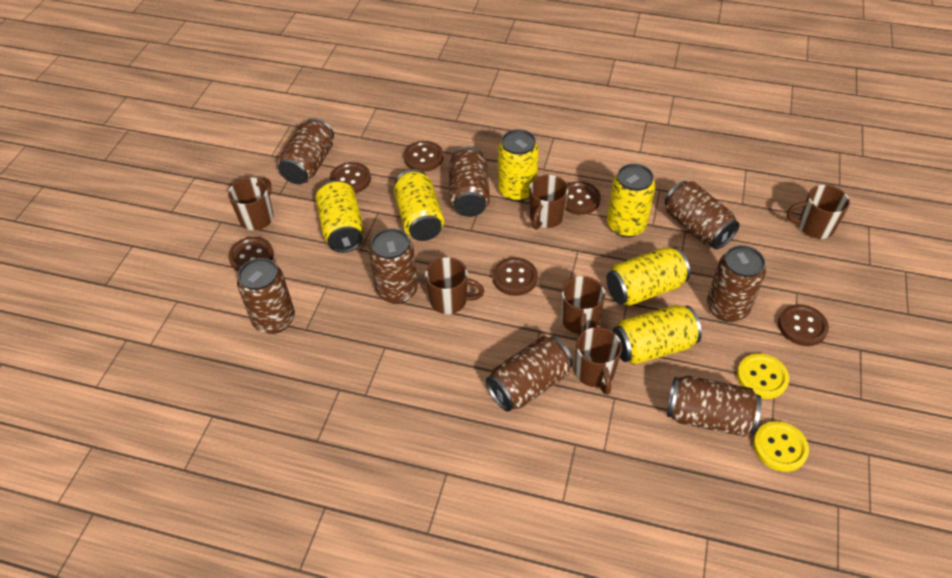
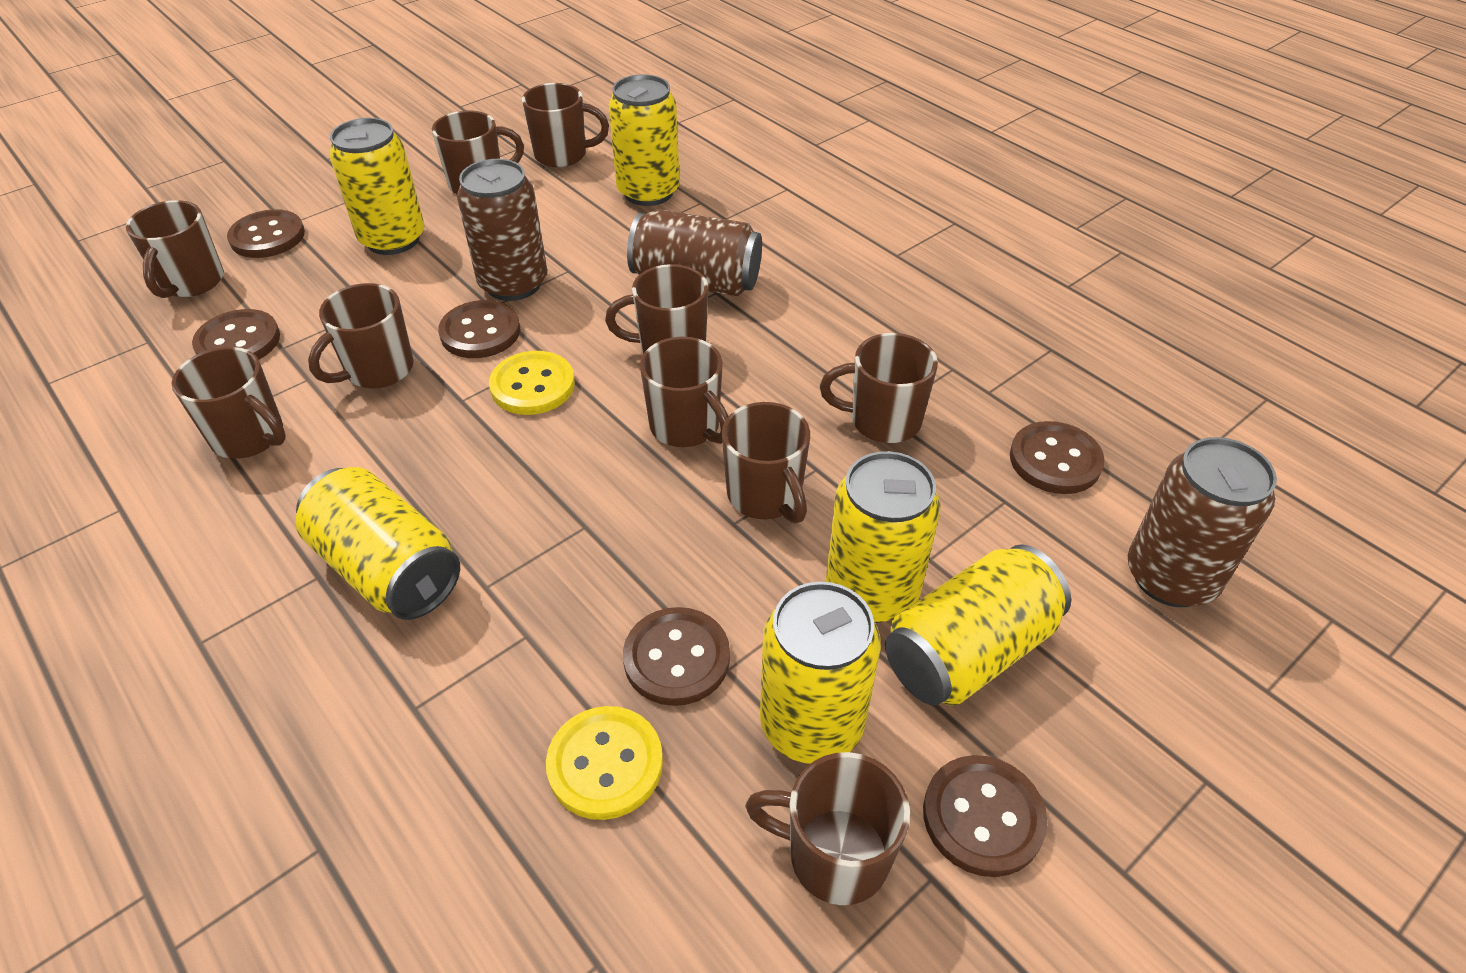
brown can: [237,258,295,334] [277,118,334,184] [369,228,418,304] [449,146,490,217] [486,336,573,412] [665,181,740,249] [667,376,761,437] [707,245,766,322] = 8 -> [457,159,547,301] [627,209,762,296] [1128,437,1277,607] = 3
brown mug: [228,177,274,230] [425,257,484,314] [529,175,568,230] [561,276,605,336] [575,327,622,395] [787,185,850,239] = 6 -> [126,200,224,298] [171,347,286,458] [308,283,414,388] [432,110,524,194] [522,83,609,167] [605,264,708,354] [640,337,728,447] [722,402,810,523] [745,752,910,905] [820,333,938,443] = 10

